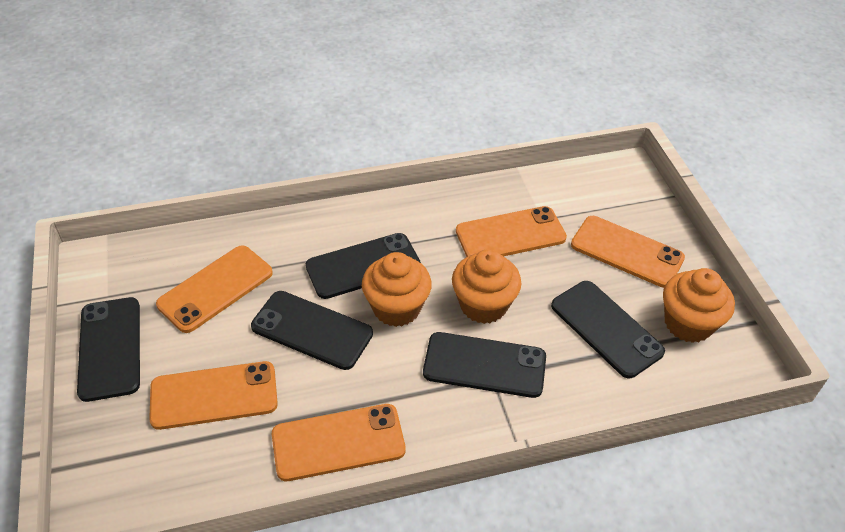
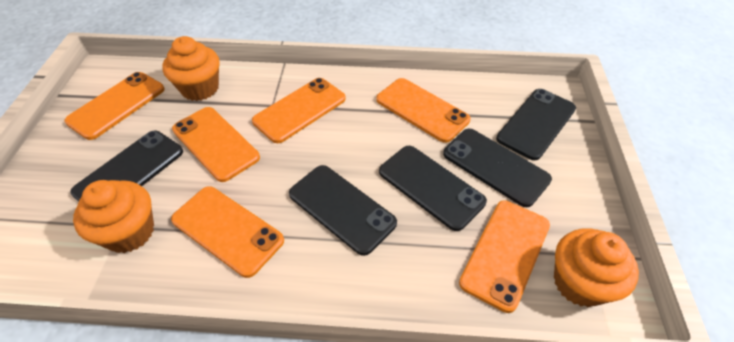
orange phone: [149,361,278,430] [156,246,273,333] [272,404,406,481] [456,206,567,257] [571,216,685,288] = 5 -> [64,72,165,140] [171,186,284,278] [172,107,260,182] [252,78,346,143] [376,78,470,143] [459,200,550,313] = 6

